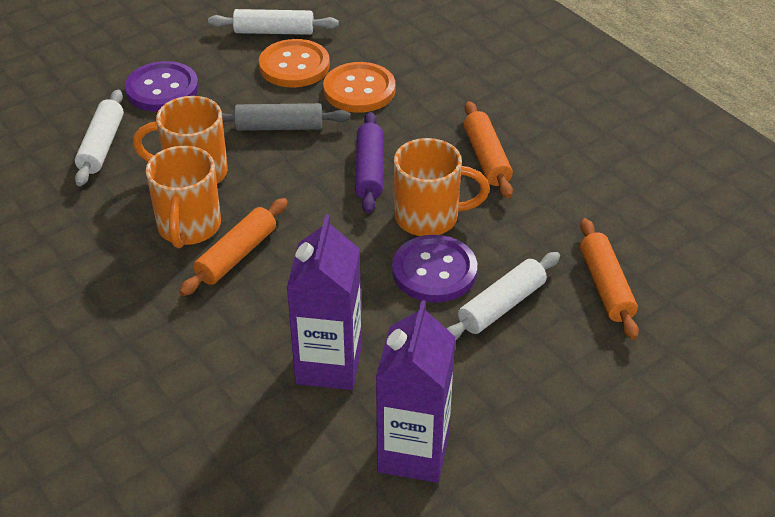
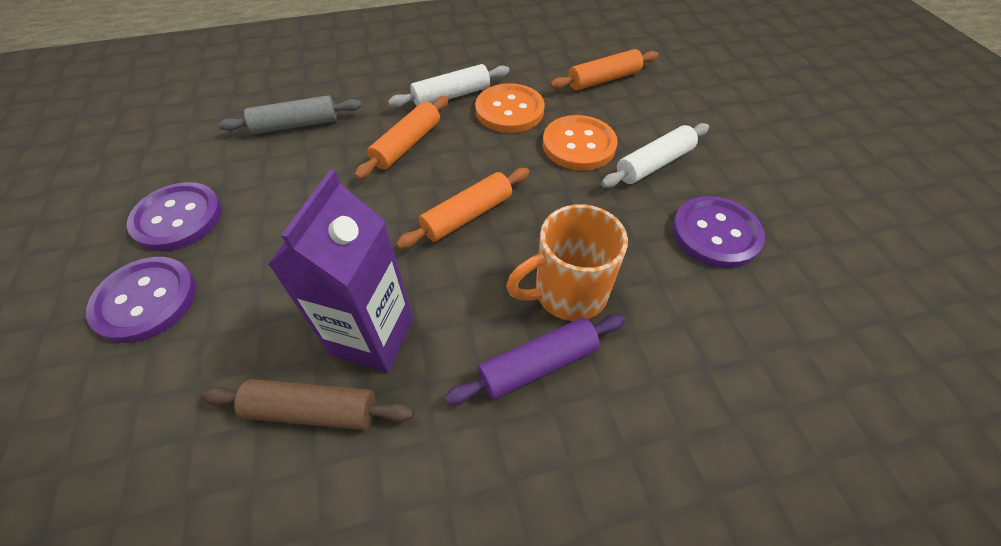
brown rolling pin: none = 0 -> [201,379,414,430] = 1
orange mug: [133,96,228,184] [146,146,221,248] [394,138,490,236] = 3 -> [506,204,628,321] = 1
purple button: [125,61,199,112] [392,235,477,302] = 2 -> [86,257,196,343] [127,182,222,252] [672,196,765,269] = 3
purple carton: [286,215,362,390] [376,300,455,483] = 2 -> [268,170,413,373] = 1
white rolling pin: [75,89,124,186] [208,9,339,35] [447,252,560,341] = 3 -> [388,64,509,107] [601,123,709,188] = 2

